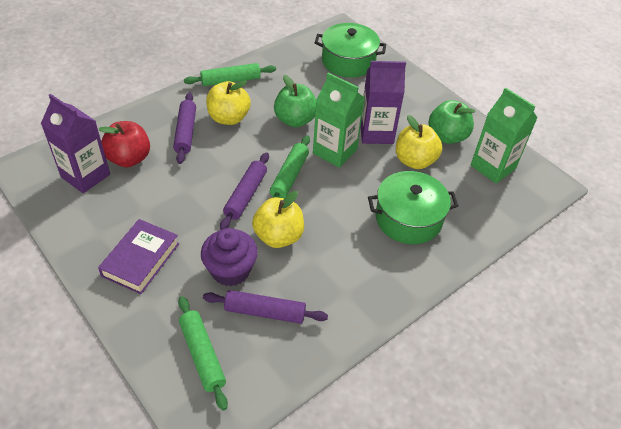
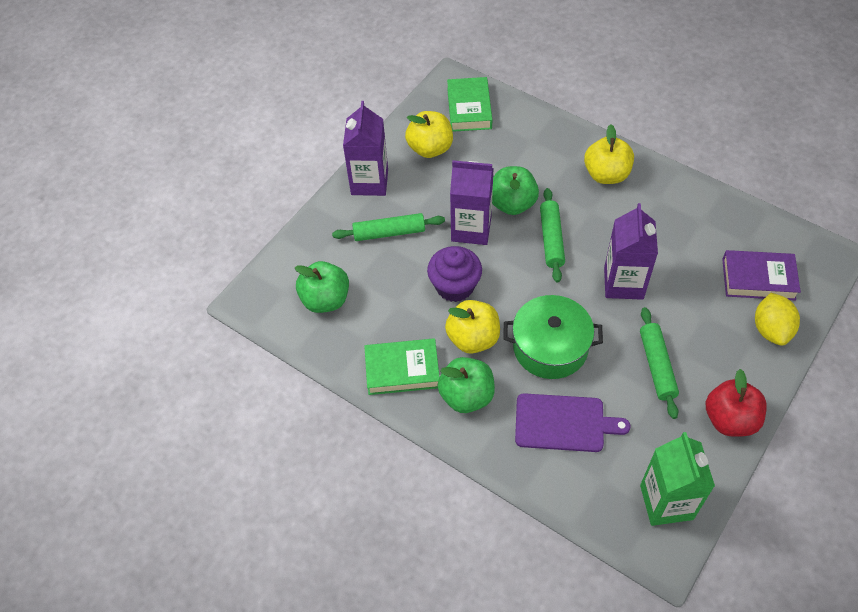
green apple: [274,75,316,127] [428,100,475,144] = 2 -> [295,261,349,313] [437,357,495,413] [492,166,539,215] = 3
green book: none = 0 -> [364,338,440,395] [447,77,492,132] = 2
green carton: [313,73,365,168] [471,87,538,184] = 2 -> [640,432,715,526] = 1
green pot: [315,23,386,77] [368,171,459,244] = 2 -> [503,295,603,379] = 1
purple carton: [41,94,110,193] [360,61,406,144] = 2 -> [343,101,388,196] [450,160,494,245] [604,203,658,300] = 3
purple cutting board: none = 0 -> [515,393,631,452] = 1
purple rolling pin: [173,92,196,164] [203,290,328,324] [220,152,269,230] = 3 -> none = 0
yellow lemon: none = 0 -> [755,293,800,346] = 1

